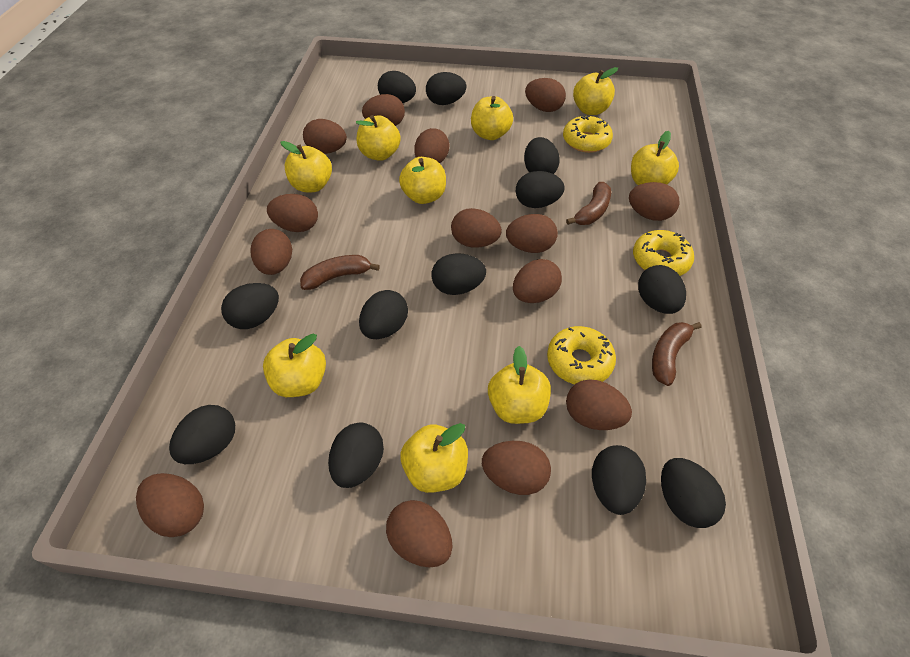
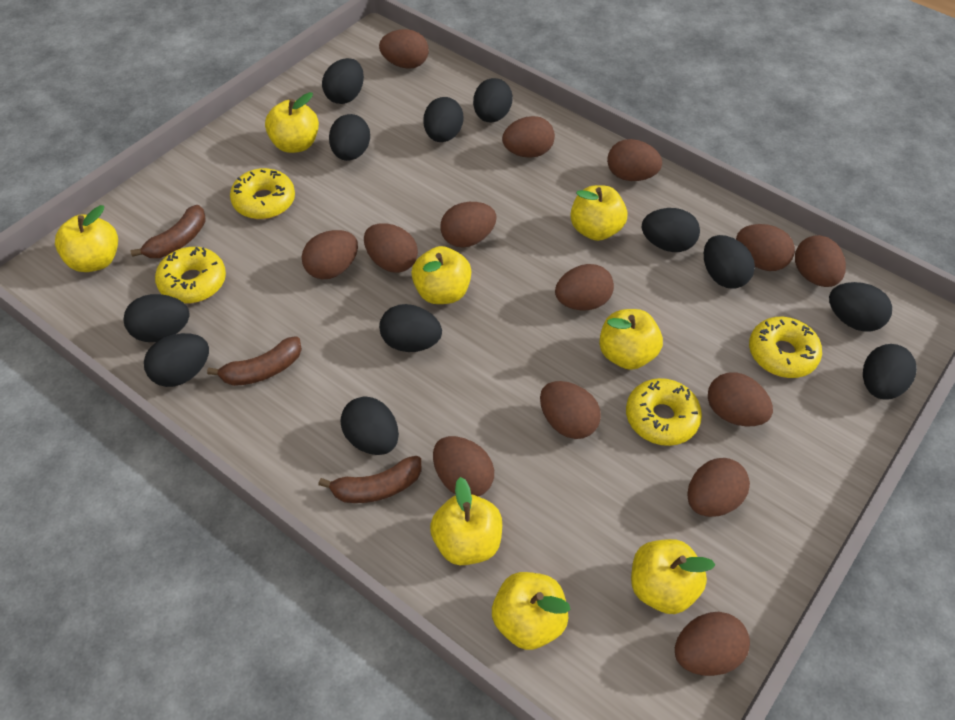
yellow apple: [263,334,326,397] [280,141,332,192] [356,115,401,161] [399,157,446,204] [400,423,468,493] [471,96,513,140] [488,346,551,424] [573,67,618,115] [631,131,679,185] = 9 -> [55,205,118,272] [265,92,319,153] [411,246,472,304] [430,477,502,565] [492,572,571,650] [570,185,627,241] [599,309,663,370] [631,539,715,614] = 8
yellow donut: [547,326,616,385] [563,115,613,153] [633,230,694,276] = 3 -> [155,247,226,304] [230,168,295,219] [626,378,702,446] [749,317,822,378] = 4

